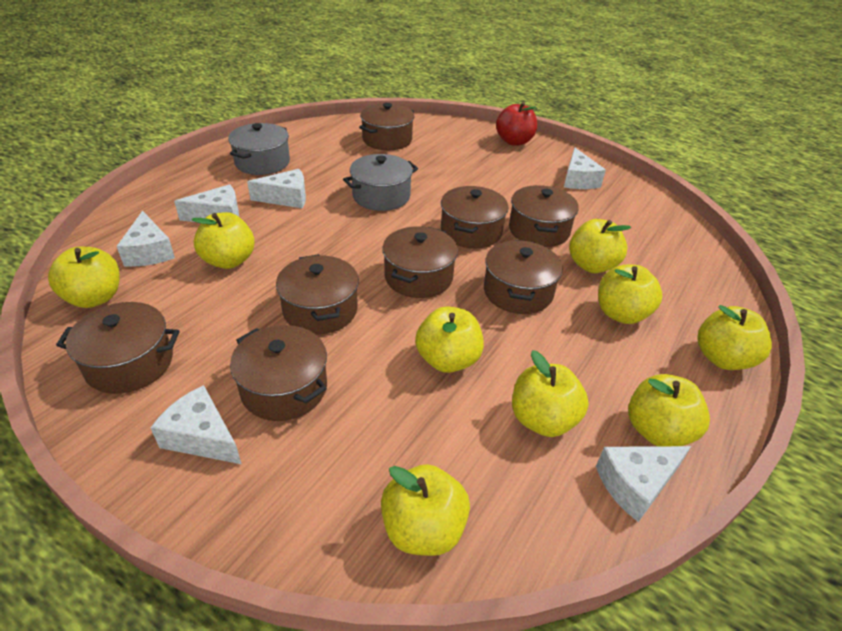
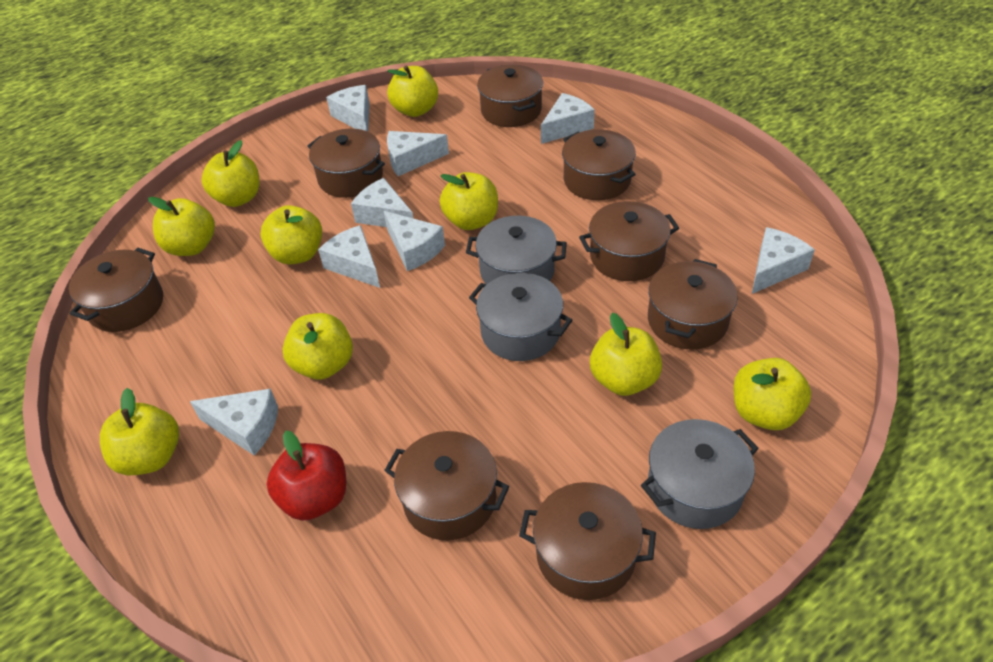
grey pot: [228,123,290,175] [343,154,418,211] = 2 -> [466,216,567,284] [469,273,572,361] [641,419,759,529] = 3
white cheese: [116,211,175,267] [151,385,242,464] [174,184,239,222] [247,169,306,208] [564,148,606,189] [596,446,691,522] = 6 -> [190,389,278,456] [318,225,380,288] [326,85,370,131] [351,178,414,227] [384,211,445,271] [387,131,449,176] [541,93,595,144] [752,227,815,294] = 8

